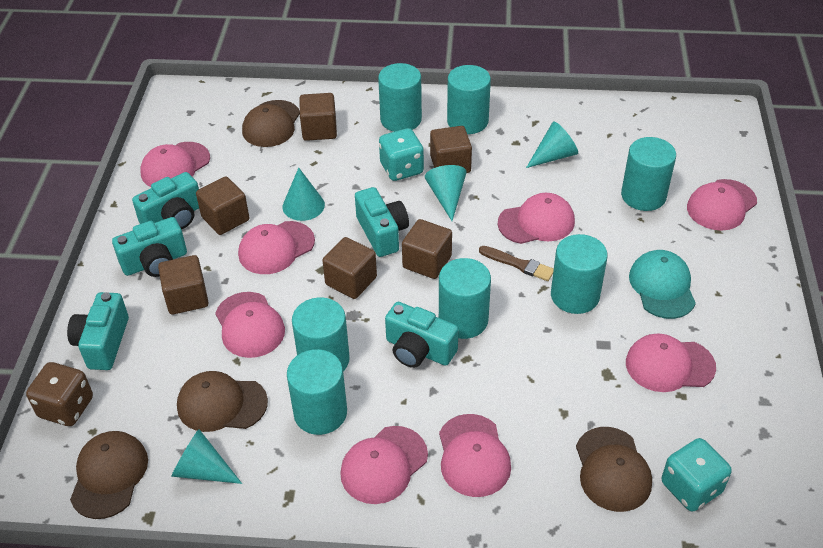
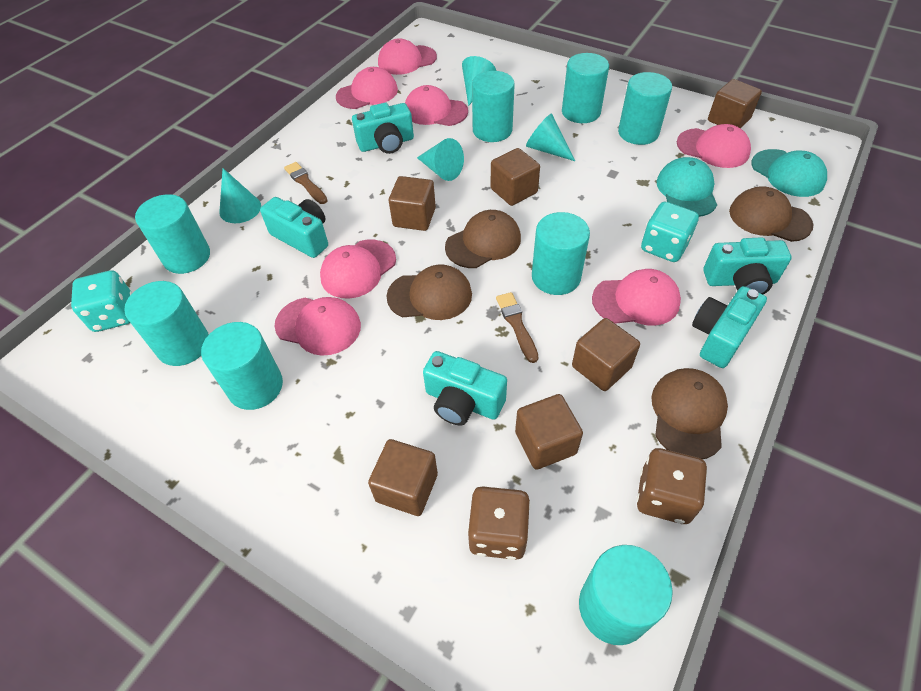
brown brush: [479,246,554,281] = 1 -> [284,162,328,204] [496,292,539,363] = 2
brown dice: [26,362,93,426] = 1 -> [467,486,530,560] [636,448,707,524] = 2
pink cap: [140,142,210,187] [215,292,285,358] [238,221,315,274] [340,426,428,504] [439,414,511,497] [498,193,575,244] [626,334,716,392] [687,179,757,231] = 8 -> [274,297,361,356] [320,240,396,299] [336,67,398,109] [378,38,437,75] [405,85,468,126] [592,269,681,326] [677,124,751,168] = 7
turquoise cap: [629,250,696,319] = 1 -> [657,157,717,217] [752,149,827,197] = 2
turquoise cylinder: [287,349,347,435] [292,298,350,371] [378,63,422,132] [439,258,491,339] [447,65,491,134] [551,234,608,314] [621,137,676,211] = 7 -> [124,281,209,366] [135,194,210,274] [201,322,283,410] [472,71,515,142] [532,212,590,295] [562,53,609,123] [579,545,673,645] [618,72,672,145] = 8

